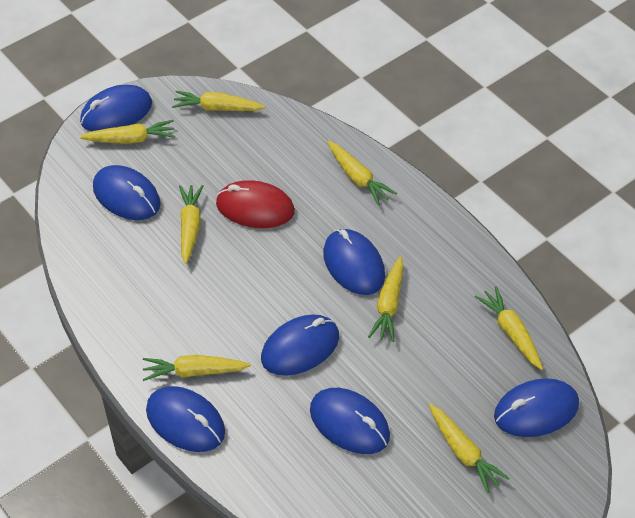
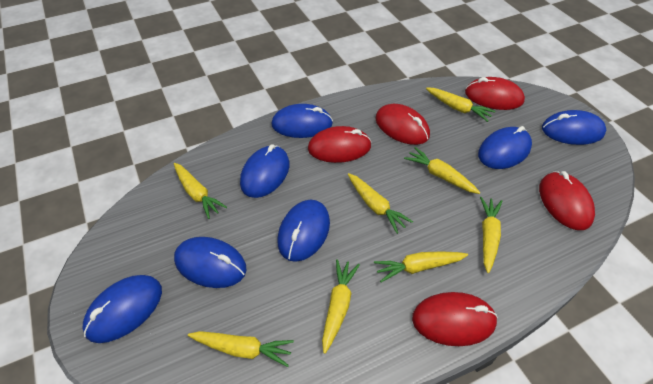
red mouse: [216,180,295,228] = 1 -> [308,126,371,163] [375,104,430,145] [412,292,498,346] [465,77,525,110] [539,171,595,230] = 5

